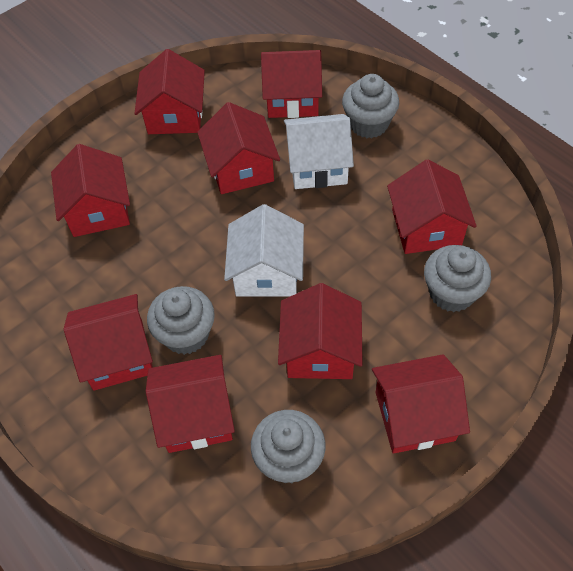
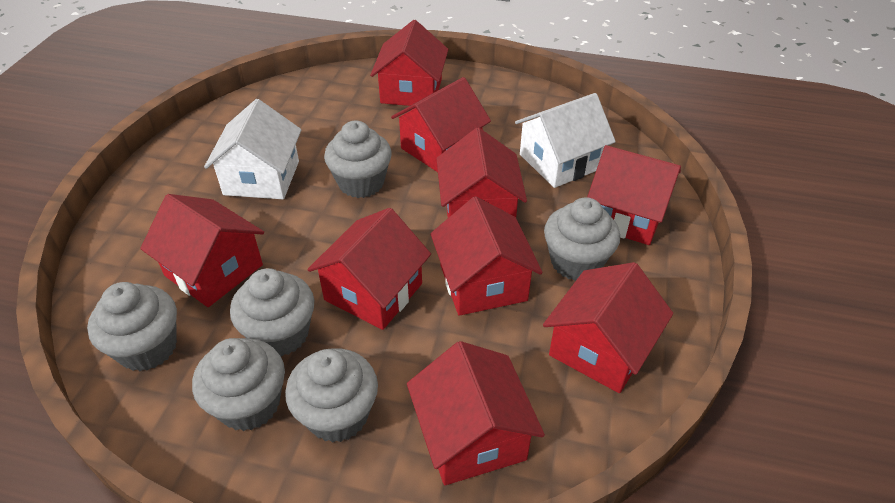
grey cupcake: [147,286,215,355] [251,410,326,483] [342,74,399,138] [424,245,491,312] = 4 -> [87,282,177,371] [192,338,285,431] [230,268,314,357] [285,348,378,443] [324,120,392,198] [544,197,620,281] = 6

